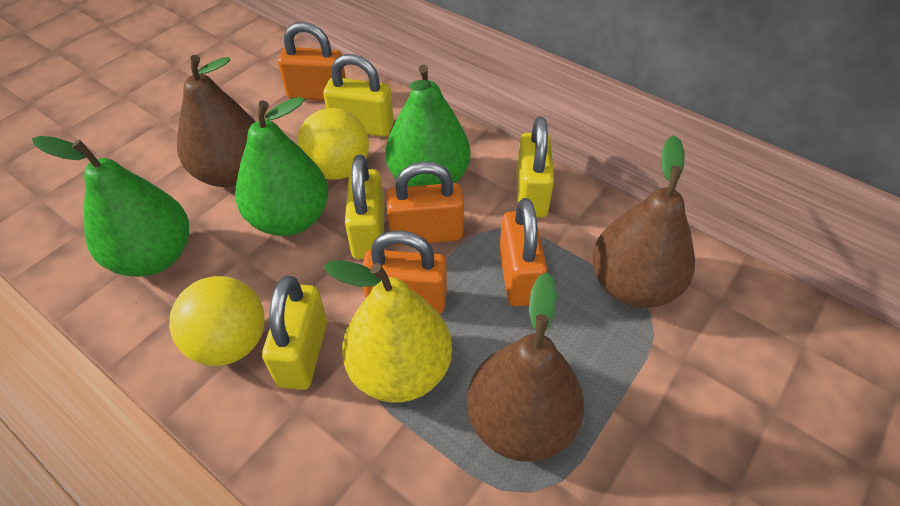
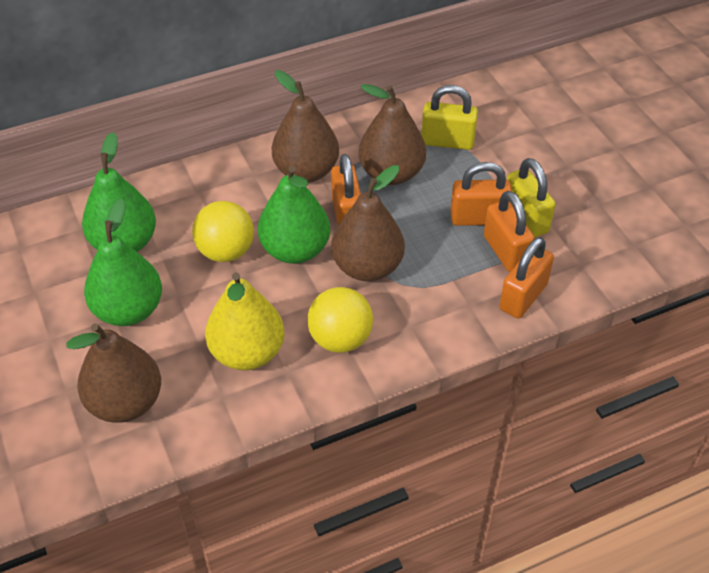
brown pear: [177,55,256,187] [467,272,584,462] [592,135,695,308] = 3 -> [66,323,161,423] [272,70,339,183] [331,165,405,281] [358,84,426,185] = 4
yellow padlock: [262,276,327,390] [323,54,394,137] [345,154,384,259] [517,116,554,218] = 4 -> [421,85,478,150] [507,158,556,238] = 2

